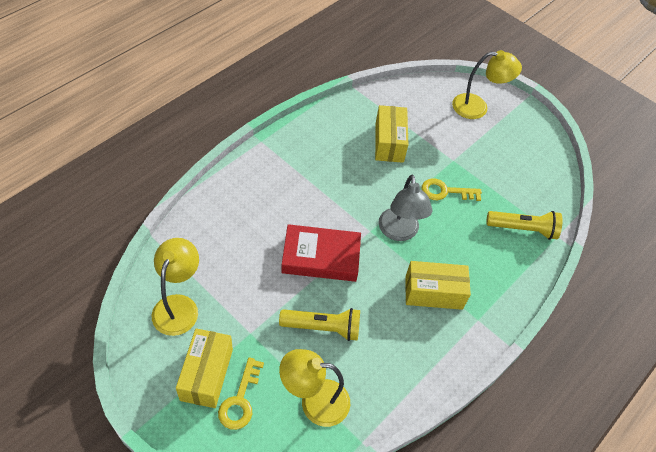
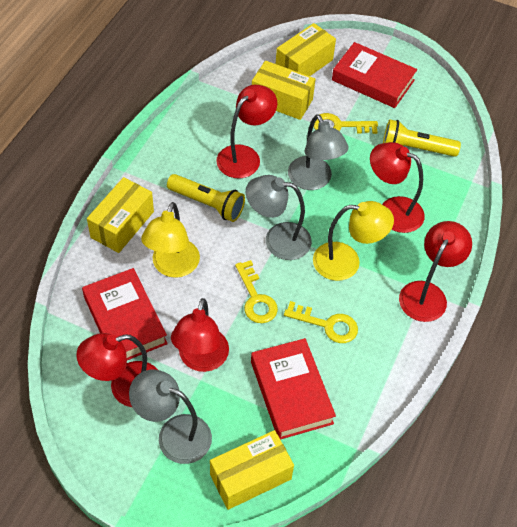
grey lamp: [379,174,432,241] = 1 -> [129,370,212,464] [246,175,312,260] [288,114,349,190] = 3
red book: [281,224,361,282] = 1 -> [82,268,168,360] [251,338,336,440] [332,42,417,108] = 3
red lamp: none = 0 -> [76,333,158,407] [171,298,229,372] [216,85,277,178] [370,142,425,233] [399,221,472,322] = 5
yellow box: [176,328,233,408] [375,105,409,163] [405,261,471,310] = 3 -> [87,177,154,253] [210,430,294,510] [252,61,315,120] [276,23,336,76] = 4
yellow key: [218,357,264,430] [421,178,482,201] = 2 -> [235,260,278,323] [284,301,358,343] [314,113,378,134] = 3
yellow lamp: [152,238,199,336] [279,349,350,427] [452,50,522,119] = 3 -> [141,202,200,278] [313,201,394,281] = 2

